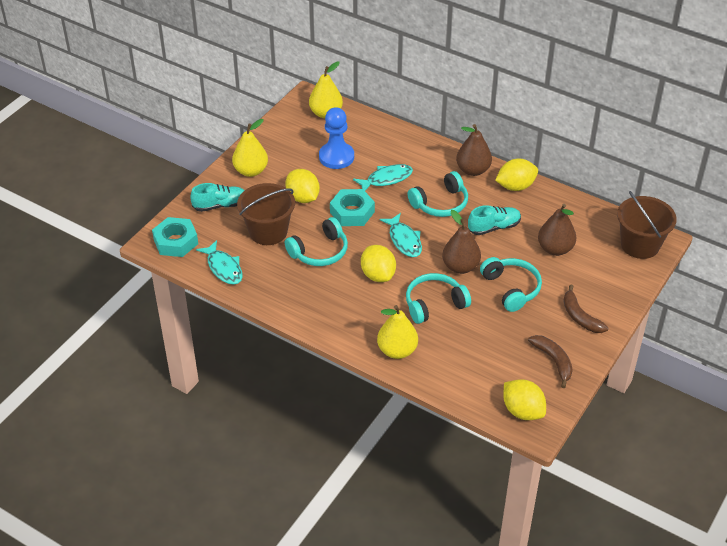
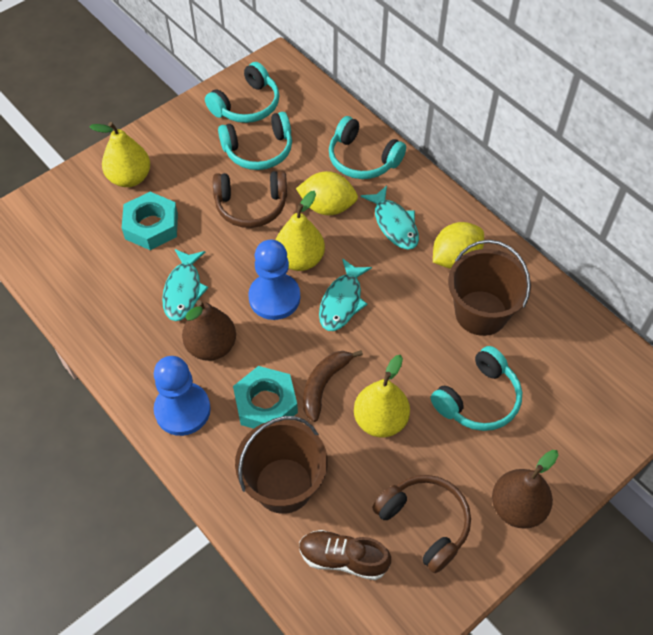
blue pawn: [319,107,354,169] = 1 -> [154,356,211,436] [248,240,300,320] = 2
brown banana: [528,335,573,388] [563,284,609,333] = 2 -> [303,350,363,422] = 1
brown headphones: none = 0 -> [213,171,287,228] [372,475,471,573] = 2
brown pear: [442,210,481,274] [456,124,492,176] [538,204,577,256] = 3 -> [182,300,236,361] [492,450,558,529] = 2
brown shoe: none = 0 -> [299,530,391,580] = 1
turquoise shoe: [190,183,245,212] [468,205,521,235] = 2 -> none = 0
yellow lemon: [285,169,320,203] [361,245,396,282] [495,159,538,191] [503,379,546,420] = 4 -> [296,171,358,215] [433,222,484,269] = 2

